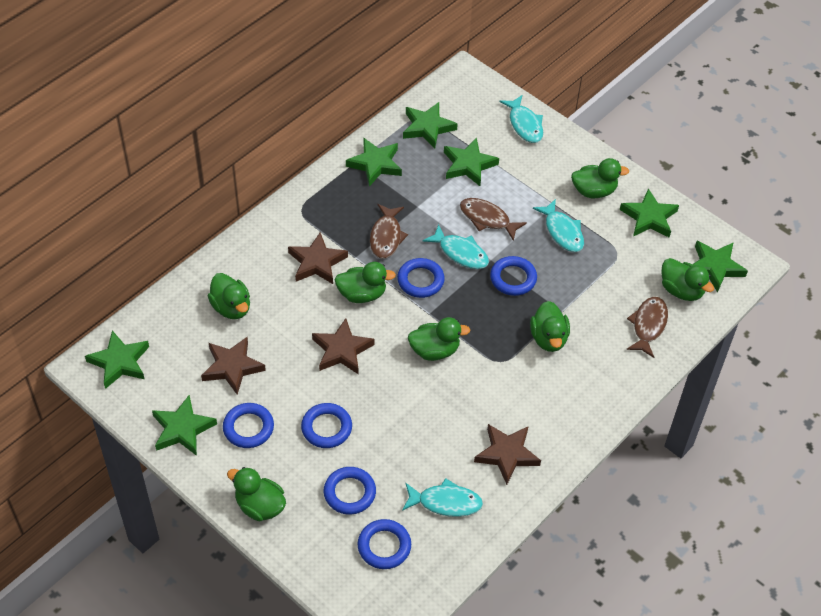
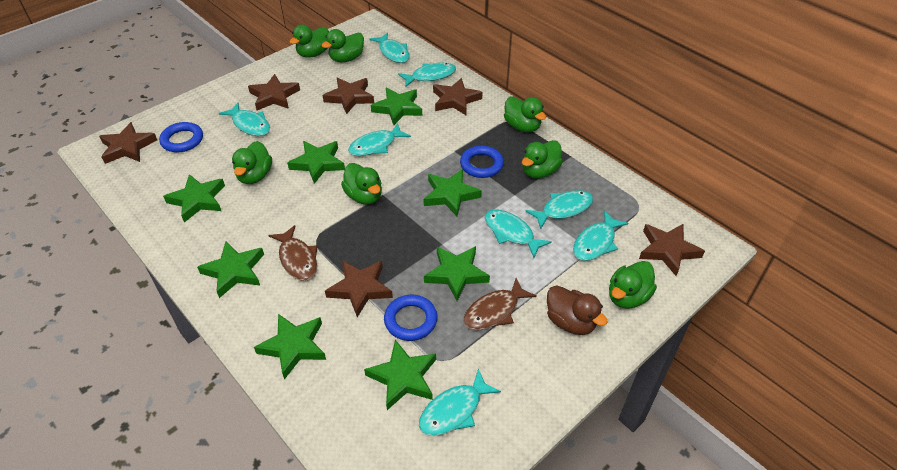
blue ring: [223,403,274,448] [301,403,352,448] [324,467,376,515] [358,519,411,569] [397,258,445,298] [490,256,537,296] = 6 -> [159,122,203,152] [384,295,437,341] [460,146,504,178] = 3
brown duck: none = 0 -> [547,285,608,335] = 1
brown fish: [370,204,408,259] [460,198,527,241] [626,297,668,358] = 3 -> [268,225,318,281] [464,278,537,330] = 2
brown star: [201,337,266,395] [288,232,348,284] [312,318,375,374] [474,424,541,485] = 4 -> [99,122,157,164] [248,74,300,110] [323,77,374,114] [325,261,393,317] [433,78,483,115] [639,224,705,276] = 6
green star: [85,330,149,389] [152,395,217,456] [346,138,402,186] [403,102,458,149] [444,138,499,186] [620,188,679,238] [692,241,748,293] = 7 -> [163,174,225,223] [197,241,264,298] [254,314,326,380] [287,141,345,184] [364,340,436,410] [371,87,422,125] [423,169,482,216] [424,246,490,301] = 8
turquoise fish: [402,478,483,517] [422,224,489,269] [499,95,543,143] [533,199,584,252] = 4 -> [219,103,270,136] [348,123,411,156] [370,33,410,63] [398,63,456,87] [419,368,501,436] [485,210,552,258] [525,190,593,229] [573,210,629,261] = 8

